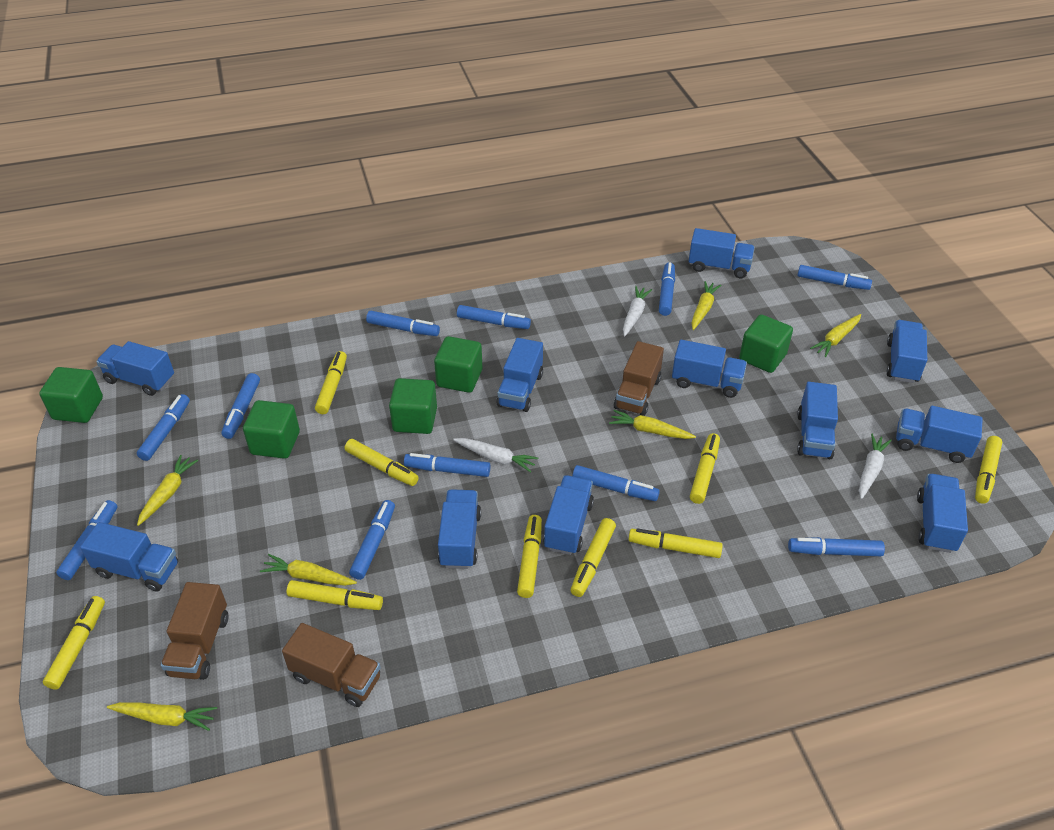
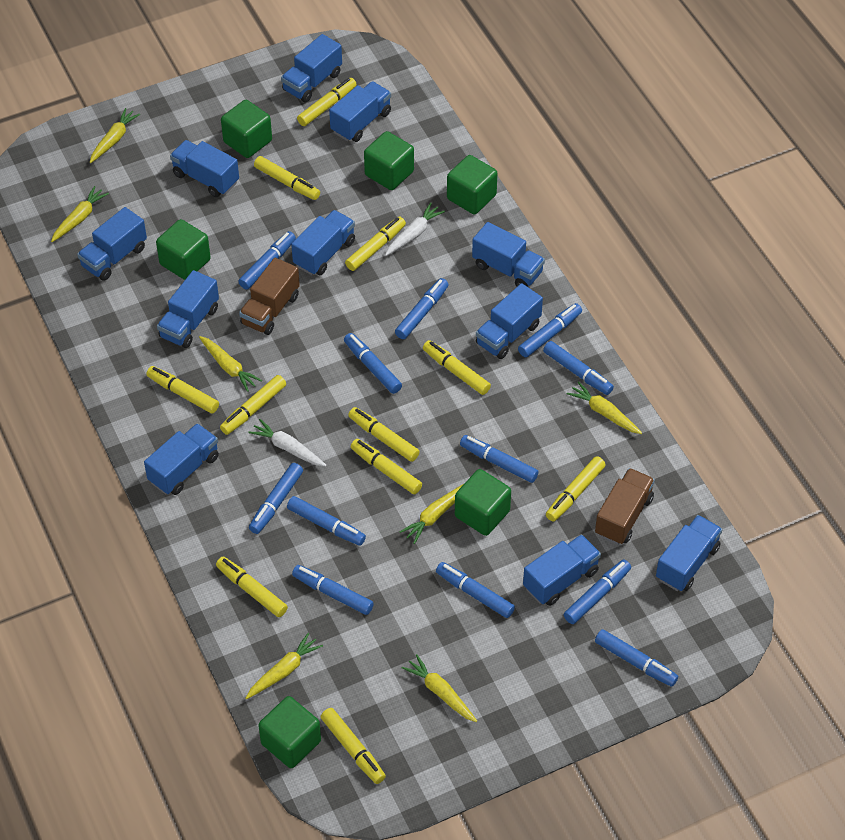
blue marker: [56,500,117,580] [137,394,190,461] [221,373,260,439] [349,500,395,580] [366,311,440,336] [404,453,490,477] [457,305,531,329] [572,465,660,501] [659,262,675,316] [788,537,885,556] [797,265,872,290] = 11 -> [238,231,296,290] [249,463,303,534] [287,496,366,546] [292,565,374,615] [344,333,402,394] [395,278,449,339] [436,562,515,618] [460,435,539,483] [518,303,582,357] [543,341,614,395] [564,560,631,624] [595,629,678,687] = 12
brown truck: [161,582,228,680] [282,623,381,707] [614,341,664,416] = 3 -> [239,258,300,335] [595,468,655,545] = 2
green cube: [39,367,103,423] [243,400,300,459] [389,378,437,434] [434,336,482,393] [739,314,793,373] = 5 -> [156,219,211,280] [221,100,272,158] [258,696,321,768] [364,131,414,190] [447,155,497,214] [455,469,511,536] = 6
white carrot: [453,438,538,473] [623,286,652,336] [859,433,892,499] = 3 -> [248,419,326,466] [385,203,445,256] = 2
yellow carrot: [107,702,217,731] [137,455,198,526] [260,554,357,586] [609,410,696,439] [691,281,721,330] [810,314,861,357] = 6 -> [51,186,109,242] [90,108,140,163] [199,336,262,392] [245,633,323,699] [400,484,464,544] [402,654,477,722] [566,381,642,434] = 7
yellow marker: [43,596,105,690] [287,580,383,610] [315,351,347,414] [345,439,419,486] [517,515,542,598] [570,518,616,597] [628,528,723,558] [690,433,720,504] [975,436,1002,504] = 9 -> [146,366,219,414] [216,556,288,617] [220,375,286,435] [254,156,320,200] [297,78,357,126] [321,708,386,784] [345,217,406,271] [348,407,420,462] [351,439,422,494] [423,340,491,395] [546,456,606,522] = 11

